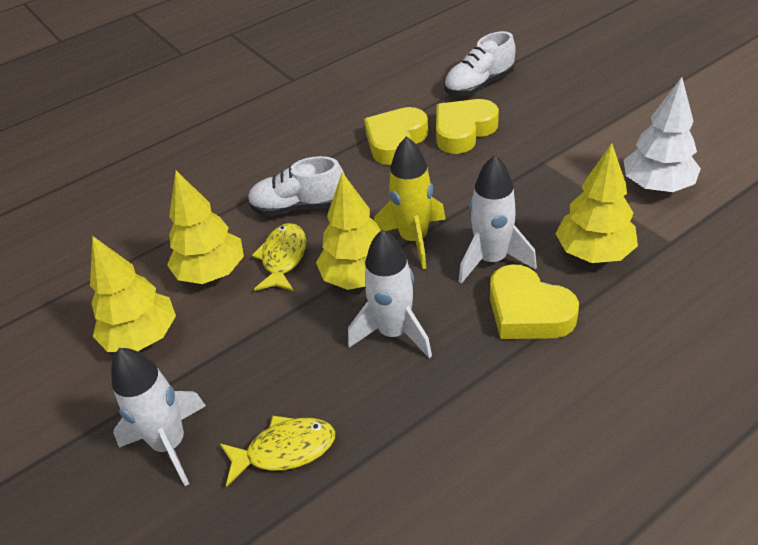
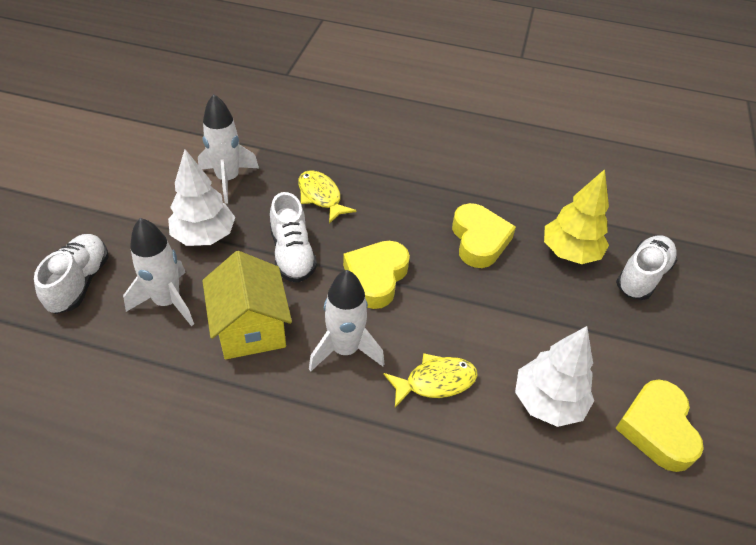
white shoe: [248,156,345,216] [444,31,516,96] = 2 -> [34,234,109,314] [270,192,317,283] [616,235,677,300] = 3
white tree: [624,77,701,192] = 1 -> [168,149,235,246] [515,326,594,427] = 2
yellow house: none = 0 -> [202,251,292,360] = 1
yellow rocket: [374,136,446,269] = 1 -> none = 0
yellow tree: [90,236,176,352] [167,171,244,284] [316,172,381,290] [555,143,638,263] = 4 -> [544,169,609,264] = 1

